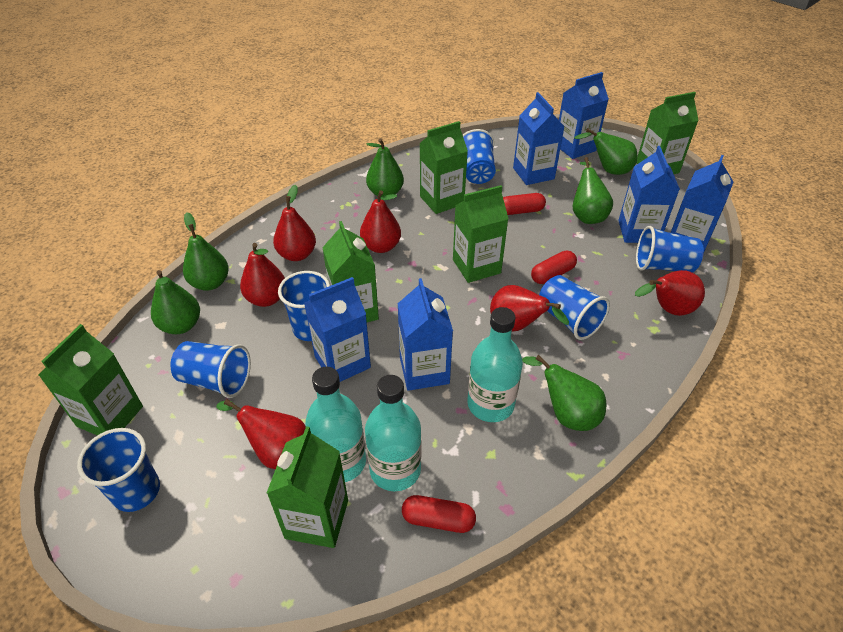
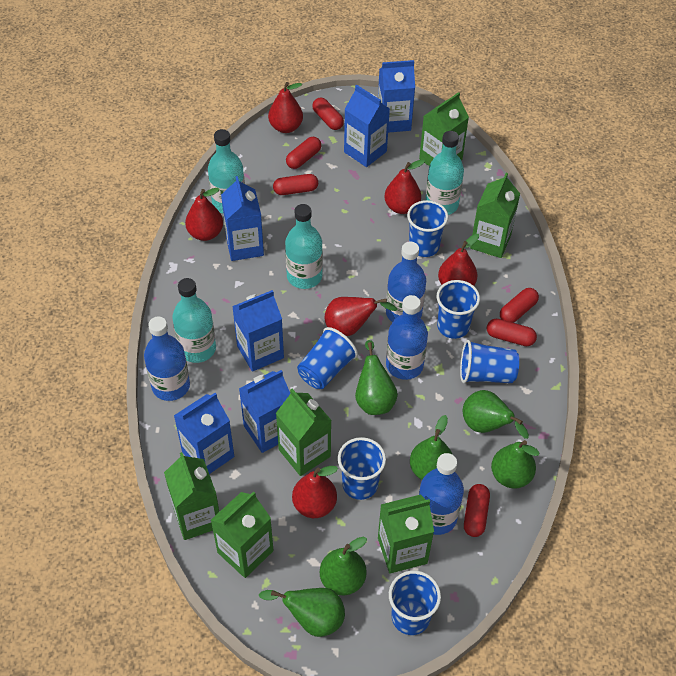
blue bottle: none = 0 -> [144,317,190,401] [386,241,426,323] [386,295,428,380] [419,453,464,535] = 4
red capsule: [402,495,476,533] [503,193,546,215] [531,250,577,284] = 3 -> [273,174,318,195] [286,137,321,169] [312,98,344,130] [464,484,490,537] [487,319,537,346] [500,288,539,323] = 6
turquoise bottle: [305,367,366,482] [365,375,422,491] [467,307,523,422] = 3 -> [172,278,216,363] [208,129,245,214] [285,204,323,289] [425,131,464,215] = 4

